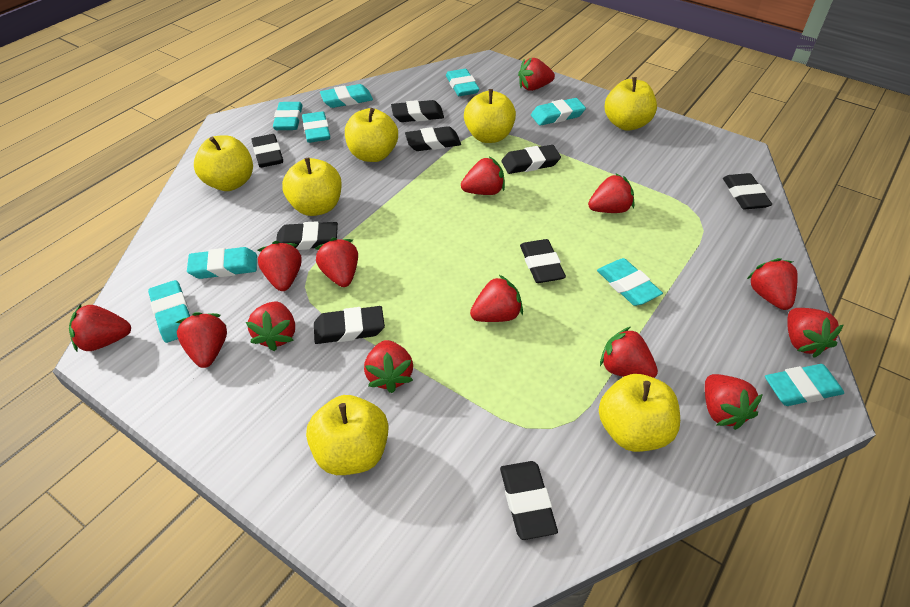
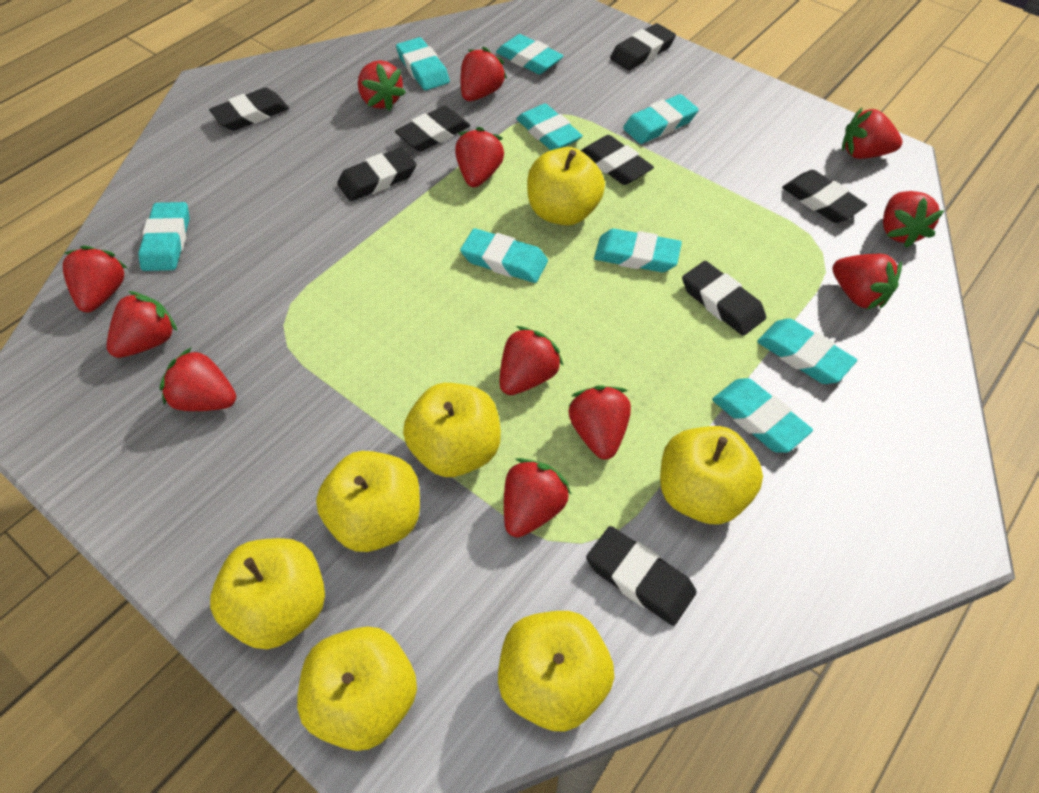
black eraser: [251,134,283,168] [276,221,338,250] [314,306,385,344] [391,100,444,122] [405,126,461,151] [500,461,558,540] [501,145,561,174] [520,239,566,283] [723,173,772,209] = 9 -> [209,88,289,131] [337,147,417,202] [395,106,471,152] [581,135,654,185] [586,526,697,626] [610,23,676,70] [682,261,766,336] [782,170,867,223] = 8
red strawberry: [69,304,131,352] [176,312,227,368] [246,301,295,351] [257,241,302,291] [315,238,358,287] [364,340,413,393] [461,156,505,195] [470,275,523,322] [518,58,555,91] [588,174,634,213] [600,327,658,378] [705,374,763,430] [747,258,798,310] [787,308,843,358] = 14 -> [63,246,127,312] [107,291,178,358] [159,347,236,411] [358,60,406,111] [455,127,504,187] [461,47,507,101] [500,326,563,395] [504,458,572,538] [568,385,631,460] [832,254,902,310] [842,108,902,159] [883,191,944,248] = 12

